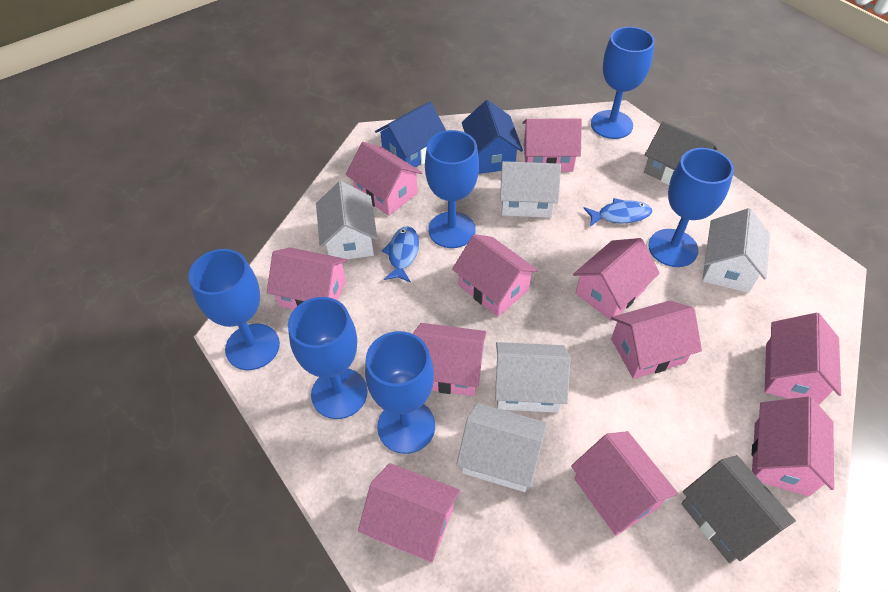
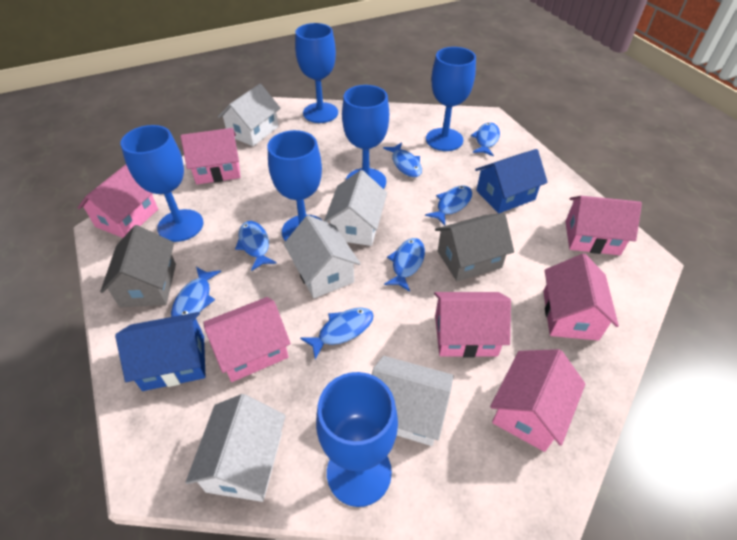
blue fish: [382,226,419,283] [583,198,652,227] = 2 -> [171,267,221,317] [235,221,277,271] [300,307,374,360] [383,142,422,177] [384,238,425,292] [425,185,472,225] [471,122,500,157] = 7
pink house: [267,247,348,310] [346,142,422,216] [358,463,460,562] [413,323,486,396] [452,234,538,317] [522,118,582,172] [571,431,678,536] [573,238,660,321] [611,301,702,379] [752,396,834,496] [765,313,841,405] = 11 -> [78,164,158,238] [180,128,241,184] [203,297,291,382] [434,292,511,358] [490,349,585,452] [543,253,619,341] [565,196,642,255] = 7

